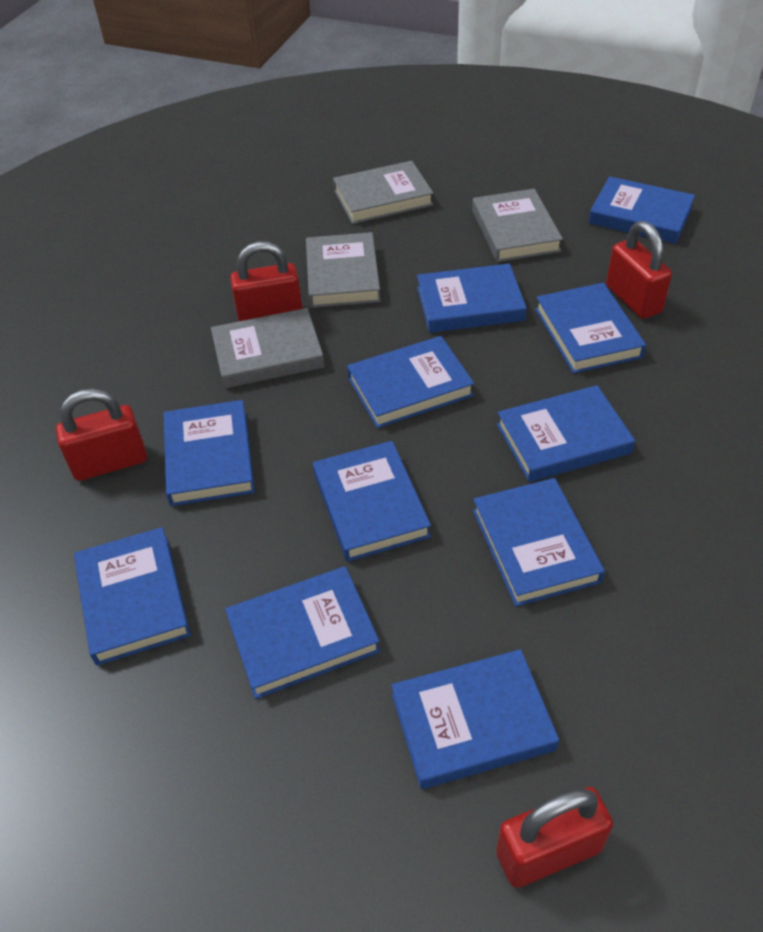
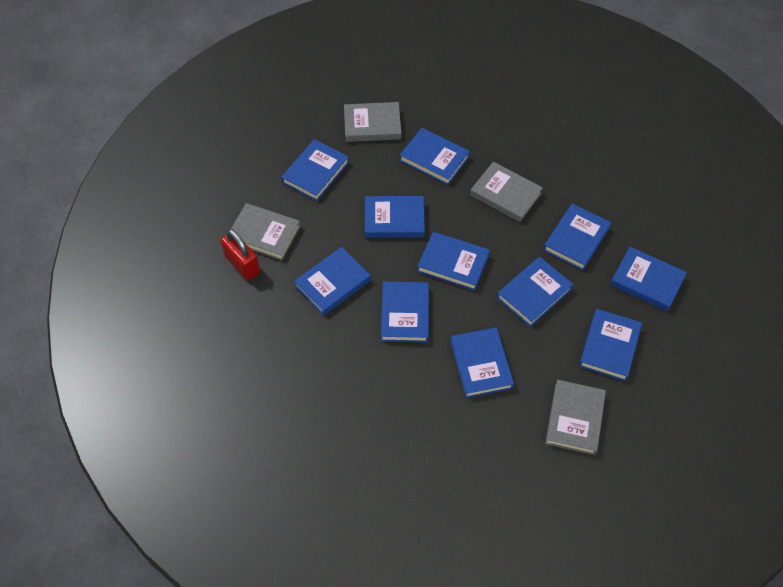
red padlock: [56,388,147,481] [230,241,303,322] [496,787,613,888] [606,221,672,319] = 4 -> [221,229,260,280] = 1

